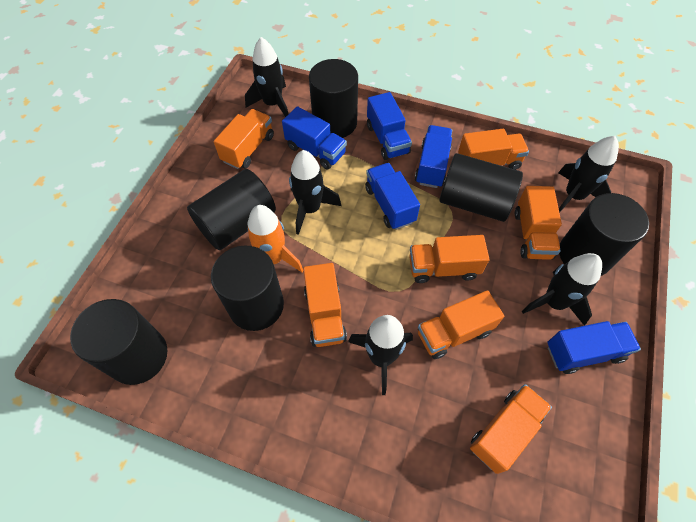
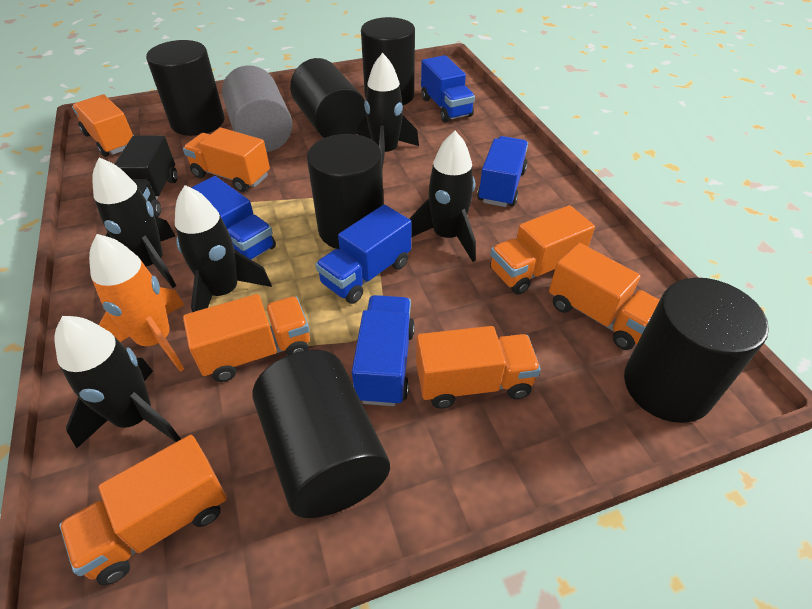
black truck: none = 0 -> [115,135,178,217] = 1
grey cylinder: none = 0 -> [222,65,292,152] = 1

